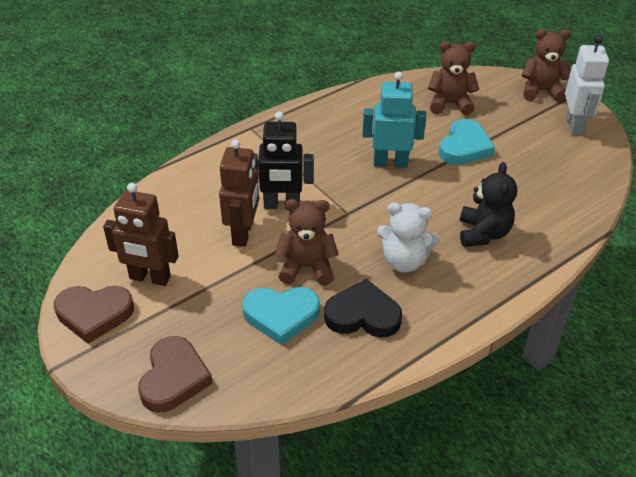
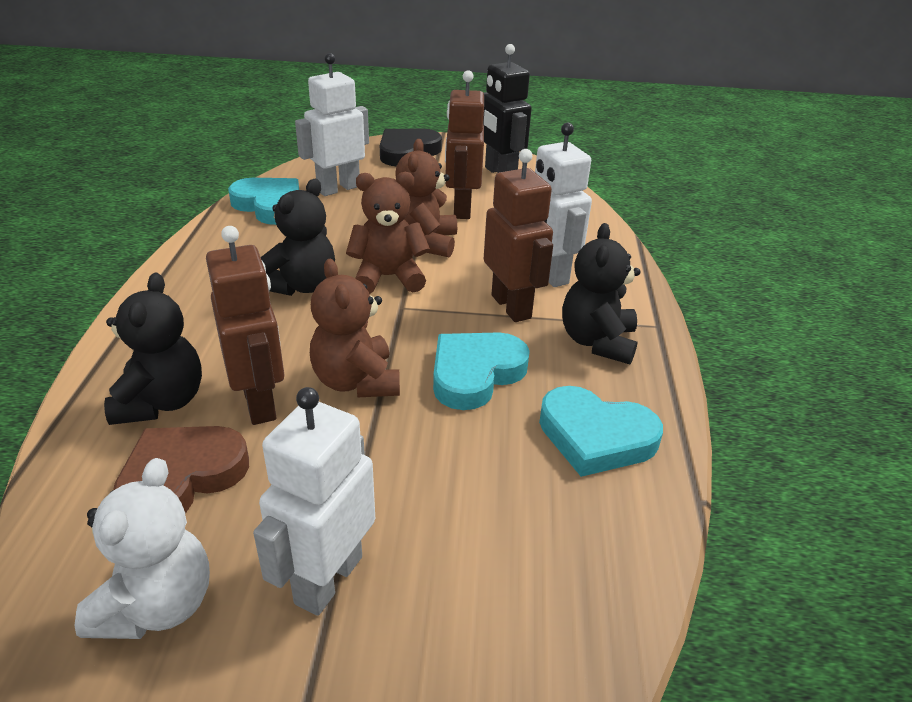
black teddy bear: [460,162,517,247] = 1 -> [104,273,202,425] [261,179,335,296] [562,223,641,364] = 3
brown heart: [54,286,134,344] [138,336,213,413] = 2 -> [113,426,249,513] = 1
brown robot: [103,183,179,286] [219,139,259,247] = 2 -> [206,226,284,425] [445,70,484,219] [484,149,553,322] = 3
turquoise heart: [242,287,320,345] [439,119,495,165] = 2 -> [228,178,299,225] [433,332,530,410] [539,386,663,477] = 3
turquoise robot: [362,72,426,168] = 1 -> none = 0
white robot: [565,36,609,135] = 1 -> [253,387,375,616] [295,53,369,196] [535,123,592,287] = 3

